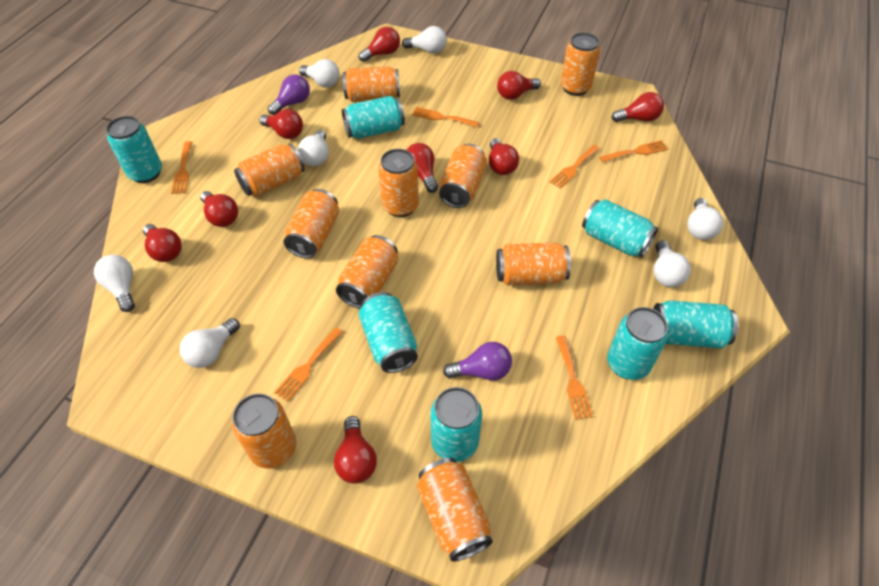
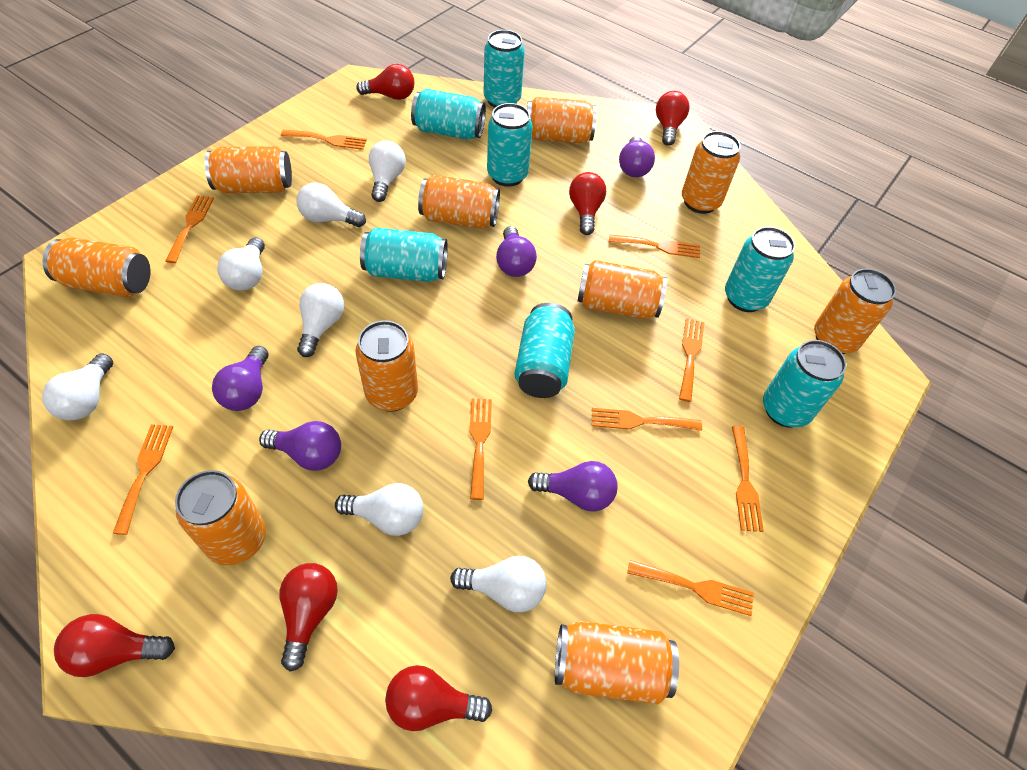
orange fork: [171,141,192,194] [274,327,343,402] [412,107,479,127] [549,145,600,189] [556,336,593,420] [599,140,668,162] = 6 -> [113,424,173,535] [165,195,214,263] [281,130,367,150] [469,398,492,500] [592,408,702,431] [609,235,700,258] [627,560,754,616] [679,318,704,402] [732,426,764,532] = 9
purple light bulb: [268,74,310,115] [443,342,512,380] = 2 -> [212,346,269,411] [259,421,341,471] [496,226,537,277] [528,461,617,511] [619,136,655,177] = 5
red light bulb: [143,224,182,262] [200,191,238,227] [259,109,303,139] [334,416,377,484] [359,27,400,62] [407,143,438,193] [489,138,519,175] [497,71,541,100] [612,92,664,122] = 9 -> [54,614,175,677] [279,563,338,672] [356,64,414,100] [385,665,492,731] [569,172,606,235] [656,91,690,146] = 6

